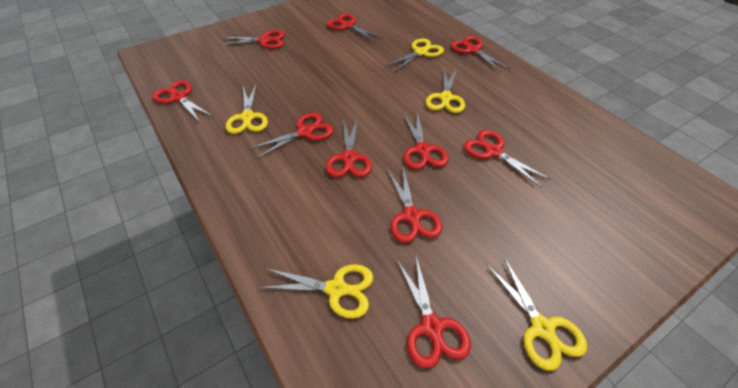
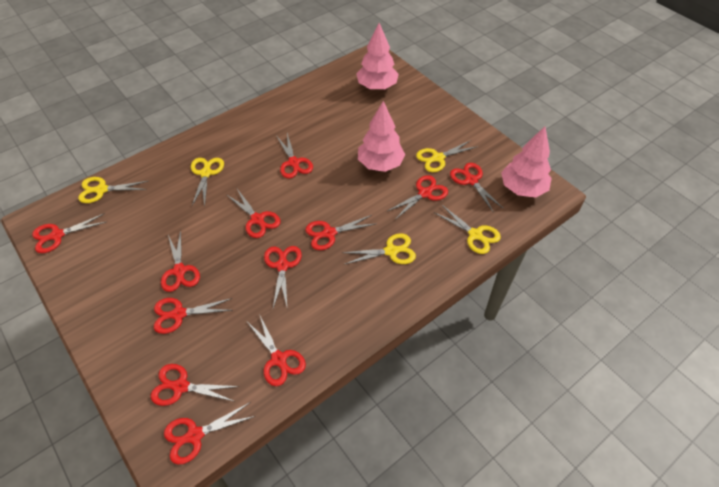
pink tree: none = 0 -> [356,23,399,90] [358,101,405,172] [501,126,552,197] = 3
red scissors: [152,80,212,121] [219,30,285,49] [249,113,334,159] [326,118,372,177] [327,14,383,41] [387,167,442,243] [397,256,471,369] [403,111,449,170] [451,36,511,72] [464,130,550,187] = 10 -> [32,213,106,253] [151,364,239,406] [154,298,232,334] [161,230,200,292] [164,402,255,464] [227,189,281,238] [247,314,306,386] [264,246,302,308] [277,133,313,178] [305,215,377,250] [388,175,448,220] [450,163,504,213] = 12

